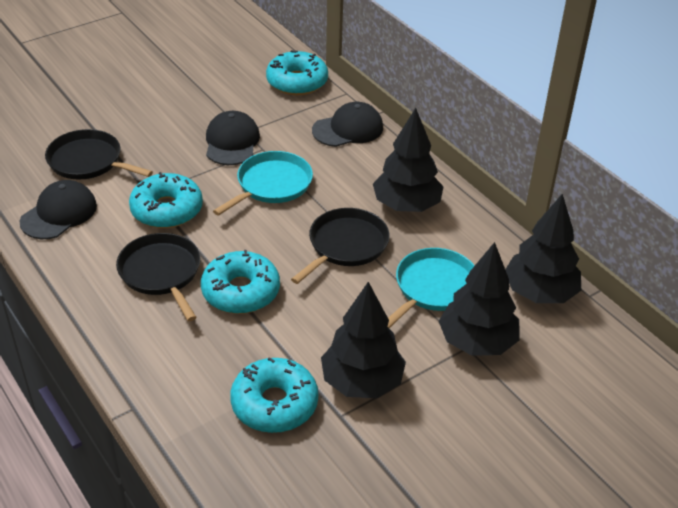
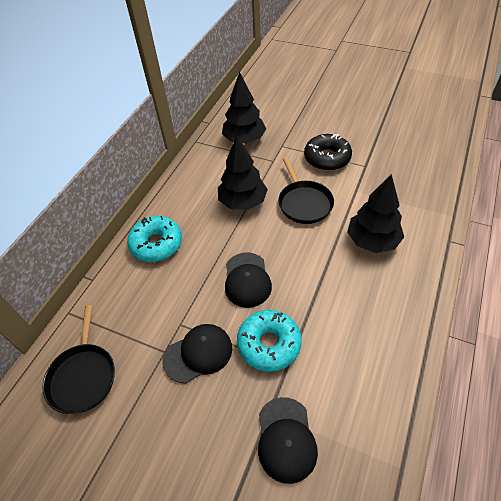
black donut: none = 0 -> [304,134,352,171] = 1
black pan: [45,129,153,180] [116,233,200,321] [291,208,390,284] = 3 -> [42,305,115,414] [278,157,334,224] = 2
black tree: [321,282,406,398] [373,108,444,212] [439,242,520,356] [505,194,581,303] = 4 -> [218,136,268,210] [222,72,266,144] [347,174,404,253] = 3
turquoise donut: [129,172,203,228] [201,250,280,314] [230,357,318,433] [266,50,328,95] = 4 -> [127,216,182,262] [237,310,302,372] = 2
turquoise pan: [213,151,313,216] [387,248,475,328] = 2 -> none = 0

